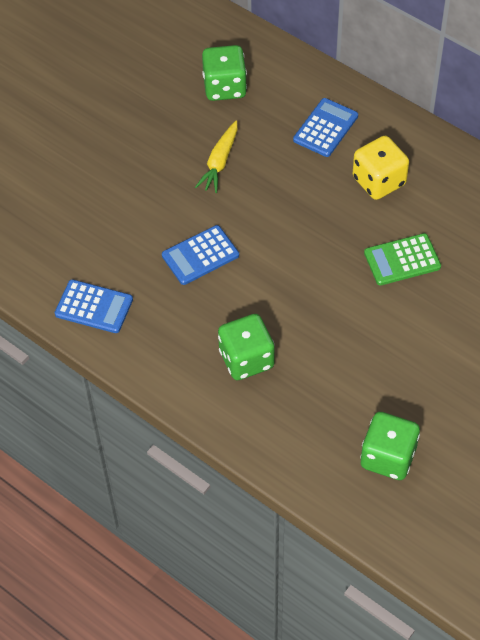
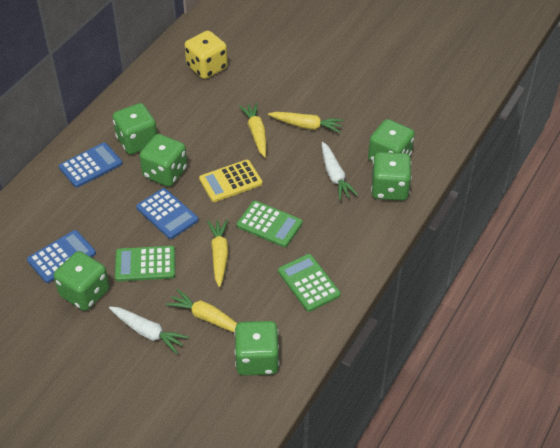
green calculator: [364,233,441,285] = 1 -> [115,246,175,282] [237,201,303,247] [278,254,341,312] = 3
green dice: [202,45,247,101] [218,314,275,380] [360,412,420,480] = 3 -> [54,251,109,311] [113,103,157,155] [139,134,187,187] [234,321,279,375] [368,119,415,162] [371,152,412,200] = 6
white carrot: none = 0 -> [109,307,189,354] [322,142,358,200] = 2
yellow calculator: none = 0 -> [199,160,263,202] = 1
yellow carrot: [195,121,238,193] = 1 -> [166,289,237,332] [207,219,229,287] [239,102,266,157] [268,112,344,133] = 4

